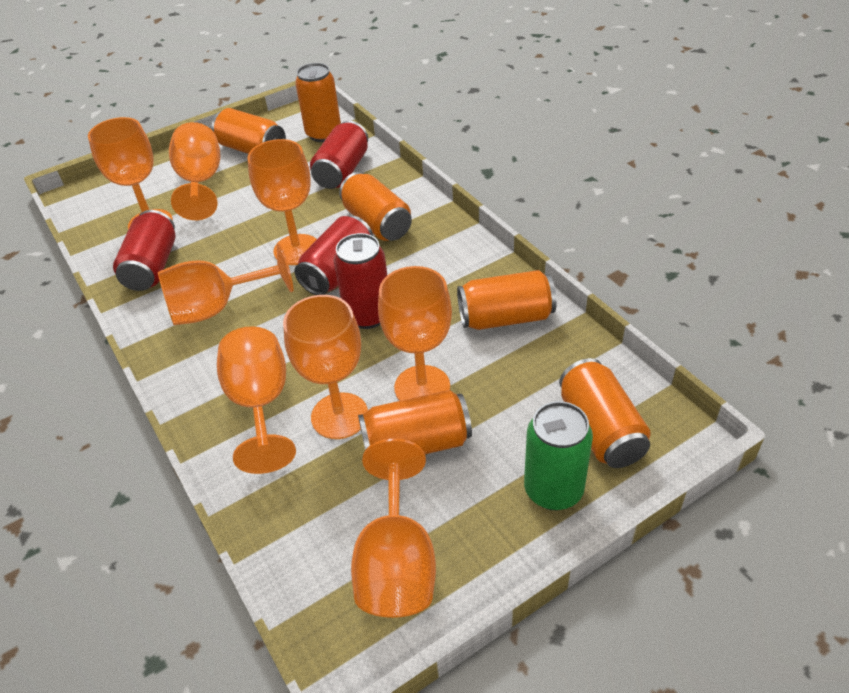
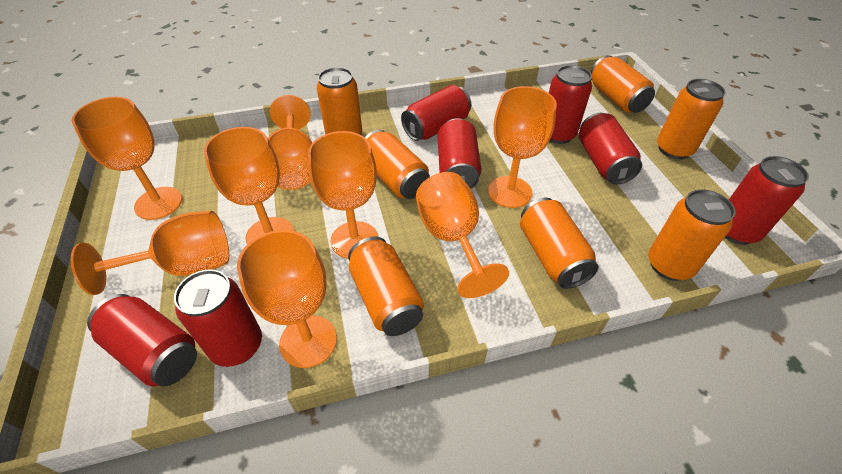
green can: [524,401,593,510] = 1 -> none = 0
orange can: [211,108,286,154] [295,63,341,142] [339,172,412,241] [358,390,472,454] [457,270,556,330] [559,358,651,468] = 6 -> [317,67,362,135] [348,236,424,336] [365,130,430,199] [520,198,599,289] [590,55,655,113] [648,189,736,281] [657,79,725,159] = 7
red can: [113,210,176,291] [295,215,373,295] [310,121,368,189] [334,233,387,329] = 4 -> [87,294,197,386] [174,269,262,367] [401,85,471,141] [437,118,482,189] [549,65,592,144] [579,113,642,185] [725,156,809,245] = 7

